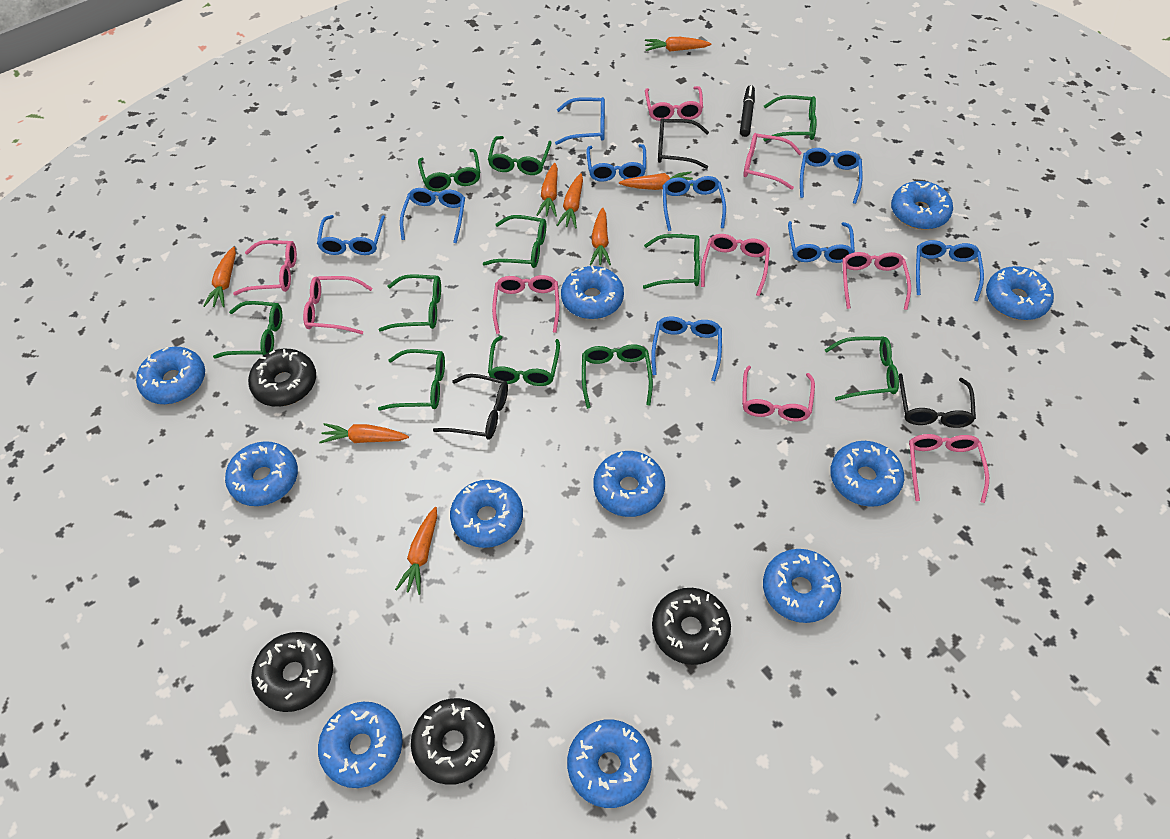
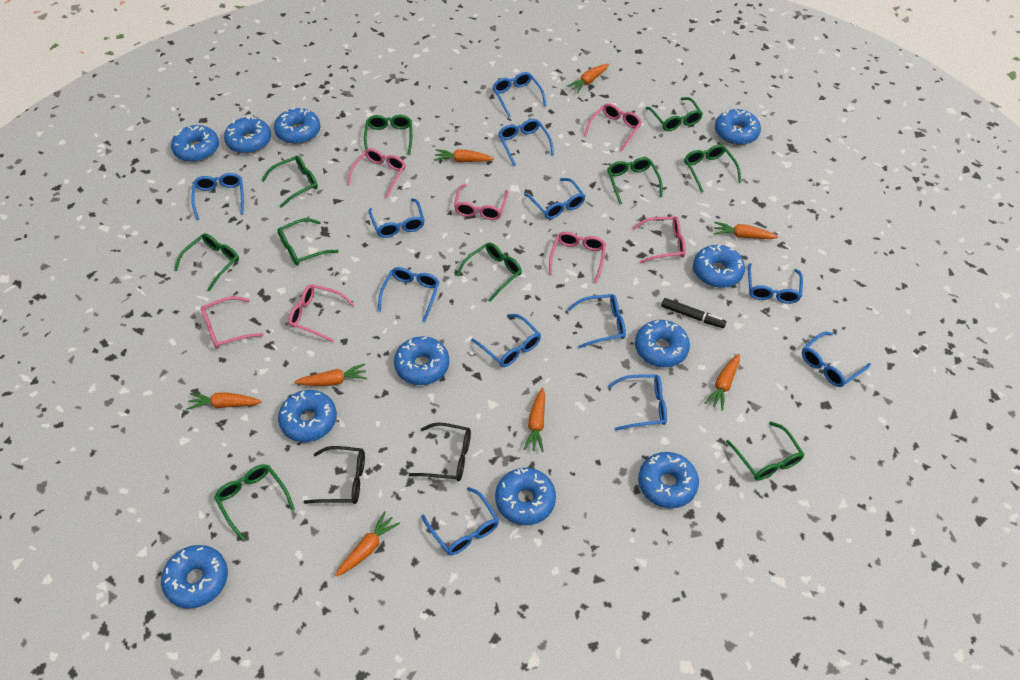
black donut: [248,349,316,407] [251,632,333,712] [411,698,495,785] [652,588,731,665] = 4 -> none = 0
black glasses: [433,374,508,439] [658,118,709,169] [899,374,976,428] = 3 -> [304,446,365,504] [409,423,471,481] = 2
blue glasses: [317,215,385,255] [400,188,465,243] [555,97,605,145] [586,144,646,182] [651,316,722,381] [663,176,726,231] [788,221,855,263] [800,148,863,204] [916,240,984,301] = 9 -> [191,173,244,220] [368,198,424,238] [378,267,440,322] [421,487,499,555] [471,314,541,367] [492,72,546,117] [498,119,554,166] [524,178,585,219] [568,294,626,348] [608,375,667,431] [748,263,803,304] [802,332,871,387] = 12
green glasses: [213,301,282,359] [378,349,445,411] [379,274,441,332] [418,149,480,191] [483,215,546,268] [488,136,552,175] [488,336,560,386] [582,344,653,409] [643,234,700,289] [763,95,817,141] [825,337,899,401] = 11 -> [174,233,239,291] [214,464,295,541] [261,156,318,208] [277,218,339,266] [364,115,412,155] [456,243,522,302] [607,157,663,204] [646,97,703,131] [684,144,741,193] [726,422,804,481] = 10
pink glasses: [233,240,297,295] [303,276,373,334] [492,275,559,334] [645,86,703,121] [701,234,770,296] [742,365,815,421] [743,133,802,190] [842,252,911,310] [909,434,989,503] = 9 -> [201,296,264,349] [288,284,354,342] [347,148,406,198] [454,184,508,220] [549,232,606,283] [584,103,642,152] [632,216,686,263] = 7

